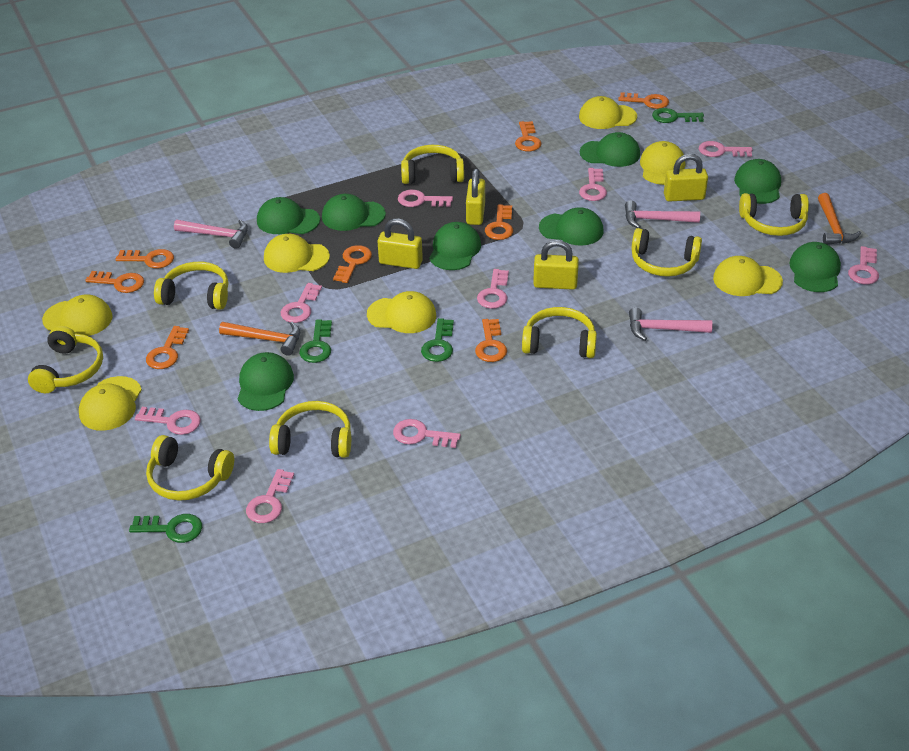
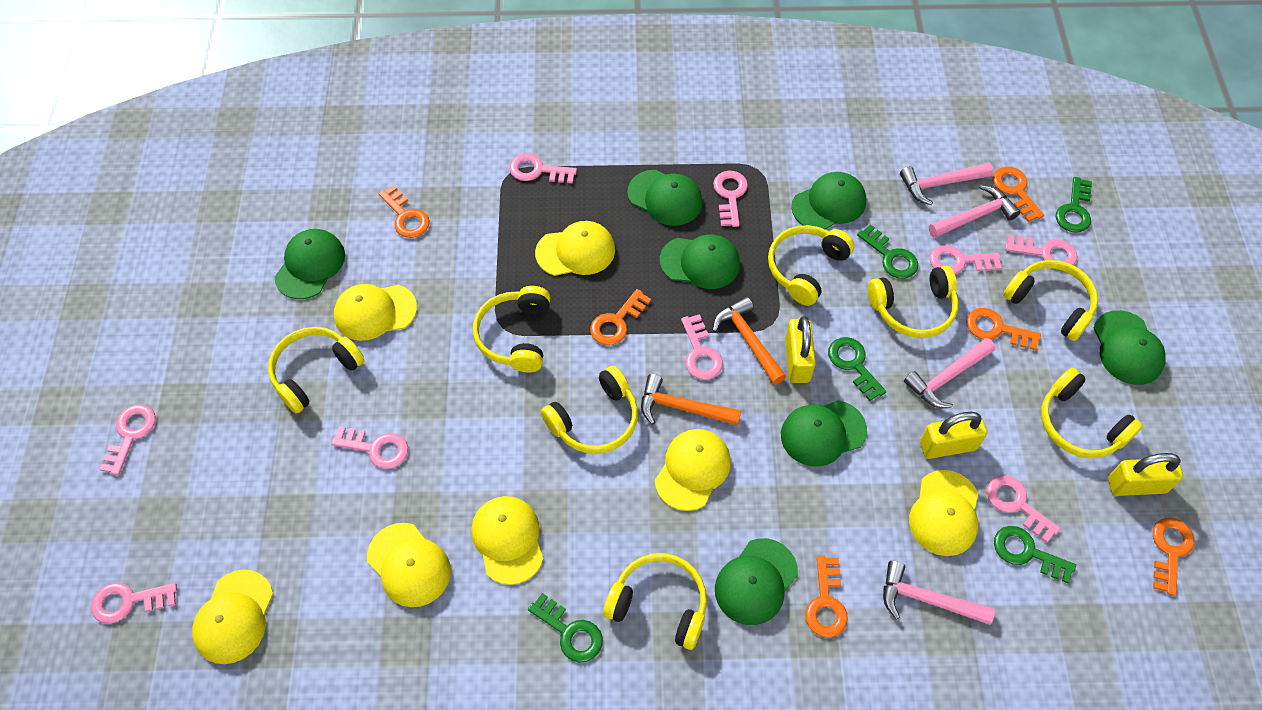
green cap: [238,352,294,411] [257,197,320,234] [322,194,386,231] [429,222,481,270] [539,207,604,246] [580,132,640,167] [734,159,781,204] [789,242,841,292] = 8 -> [274,229,345,299] [627,170,703,226] [660,234,740,289] [715,538,798,625] [781,400,867,467] [791,172,866,229] [1094,310,1166,385] = 7
green key: [129,514,202,543] [299,319,332,363] [421,318,454,362] [652,108,704,123] = 4 -> [528,593,603,663] [828,337,886,401] [857,224,918,279] [994,526,1076,583] [1056,177,1092,233] = 5
orange key: [85,271,144,293] [115,249,174,268] [146,326,189,369] [333,245,372,283] [475,319,507,362] [485,204,513,240] [515,121,542,151] [618,92,669,109] = 8 -> [379,185,430,238] [590,289,651,345] [805,556,848,638] [966,308,1041,350] [993,167,1044,222] [1153,518,1194,596] = 6
pink hammer: [174,219,248,249] [625,200,700,228] [629,308,713,341] = 3 -> [883,561,995,625] [900,162,993,205] [904,338,995,408] [929,185,1020,238] = 4
yellow padlock: [378,219,423,269] [466,169,485,225] [533,240,579,290] [664,154,708,202] = 4 -> [785,316,816,383] [920,412,987,459] [1108,453,1183,496] = 3

